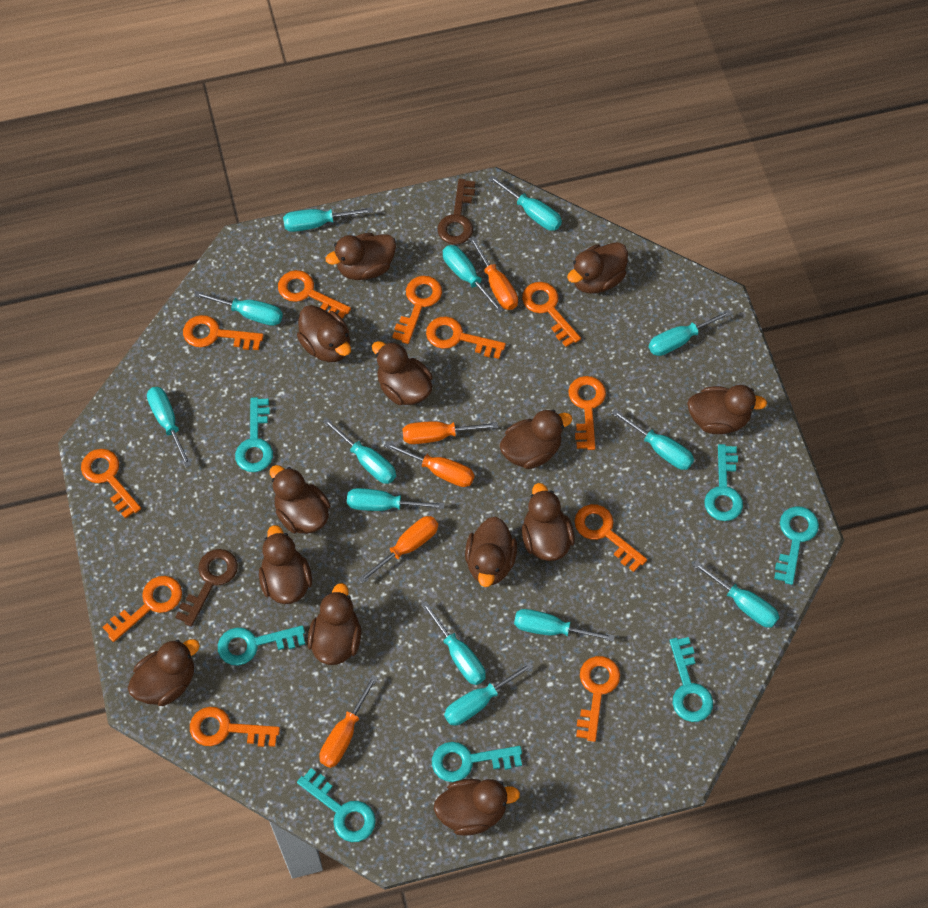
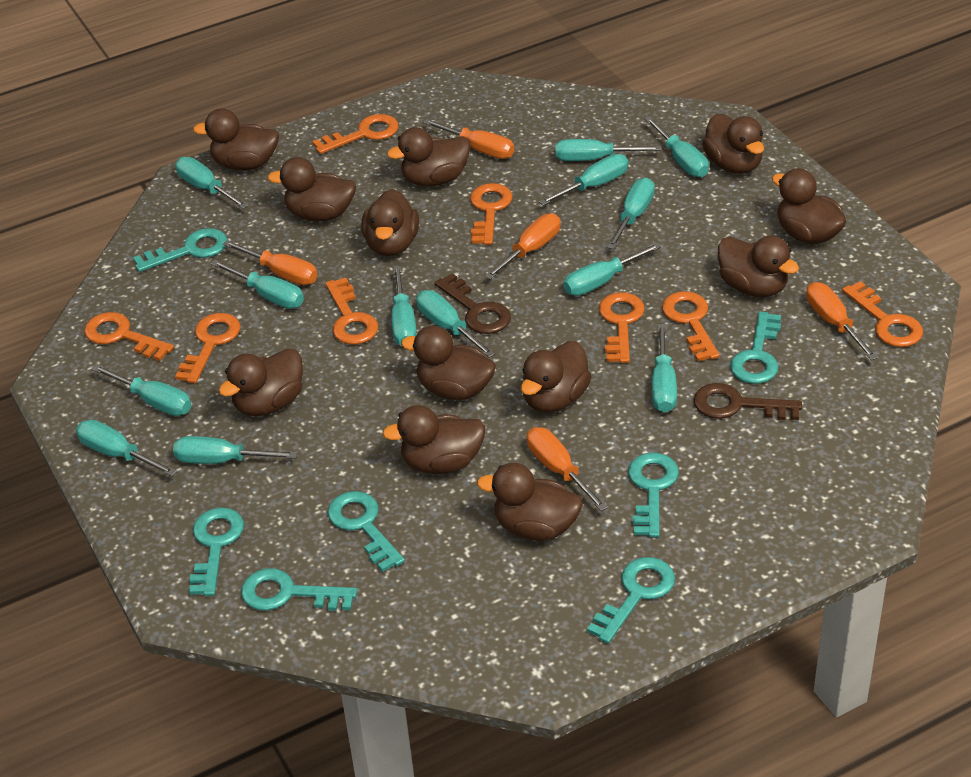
brown duck: [128,639,200,706] [259,525,312,604] [270,465,331,534] [297,305,351,362] [307,583,361,665] [326,233,396,280] [372,341,432,405] [434,779,520,836] [465,516,517,587] [499,409,572,469] [522,483,575,561] [567,242,628,294] [687,385,767,434] = 13 -> [193,108,279,170] [219,348,303,416] [267,157,356,221] [361,189,419,256] [382,405,485,474] [387,127,470,186] [401,326,496,400] [477,463,583,541] [521,341,591,413] [702,114,764,174] [718,235,799,297] [772,168,847,244] = 12
orange key: [81,449,141,519] [103,576,182,642] [183,315,264,350] [190,707,280,747] [278,270,351,319] [392,276,442,344] [426,317,506,359] [522,282,581,347] [568,376,606,450] [574,504,647,572] [576,656,620,742] = 11 -> [84,312,174,361] [175,313,240,384] [312,114,399,154] [325,278,378,345] [470,183,513,245] [599,292,645,363] [662,291,720,361] [842,281,923,347] = 8

